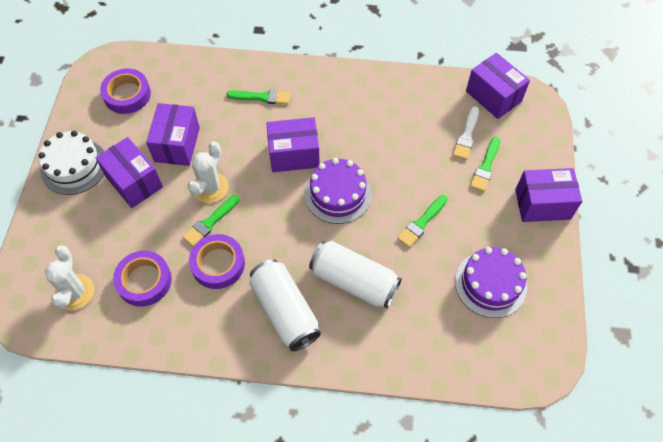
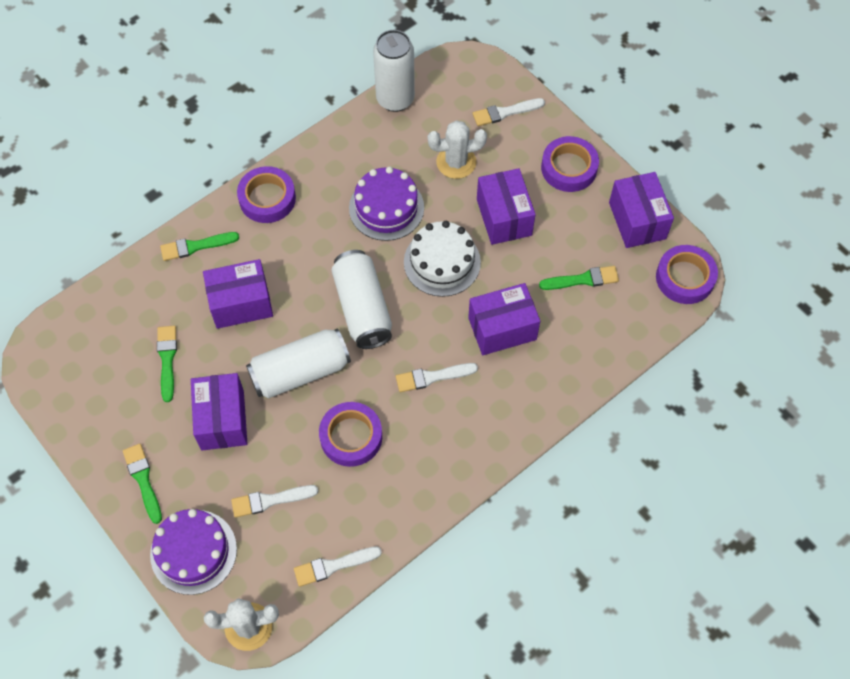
purple tape: [100,69,151,114] [113,251,172,307] [189,234,245,289] = 3 -> [237,166,296,223] [319,402,382,467] [541,136,599,192] [656,245,718,304] = 4
white brush: [453,106,479,160] = 1 -> [231,485,318,518] [294,546,382,587] [396,363,478,392] [473,98,545,126] = 4
white can: [249,259,321,351] [309,241,402,308] = 2 -> [246,328,351,398] [332,250,392,349] [373,30,415,112] = 3

